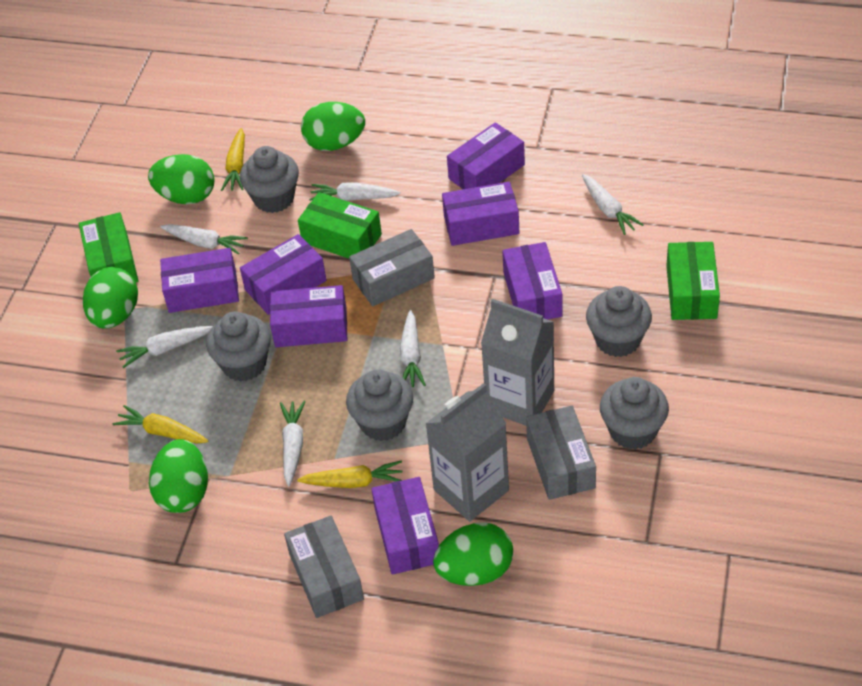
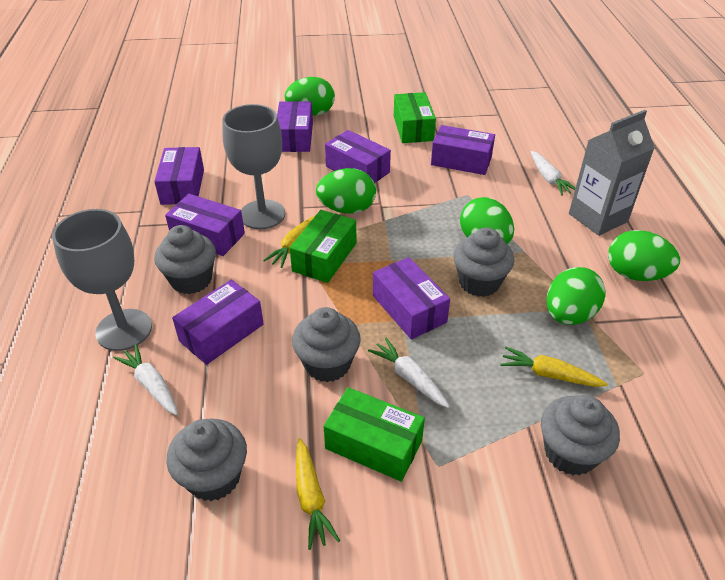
grey box: [284,516,364,618] [349,229,435,306] [526,406,596,500] = 3 -> none = 0
grey carton: [425,383,509,522] [481,299,554,426] = 2 -> [569,110,655,236] = 1
grey goblet: none = 0 -> [52,209,152,351] [222,104,285,229] = 2
white carrot: [116,326,213,368] [160,224,248,254] [280,401,306,486] [309,182,401,201] [400,310,426,387] [582,174,644,235] = 6 -> [113,344,178,415] [368,338,450,408] [531,151,575,196] = 3

